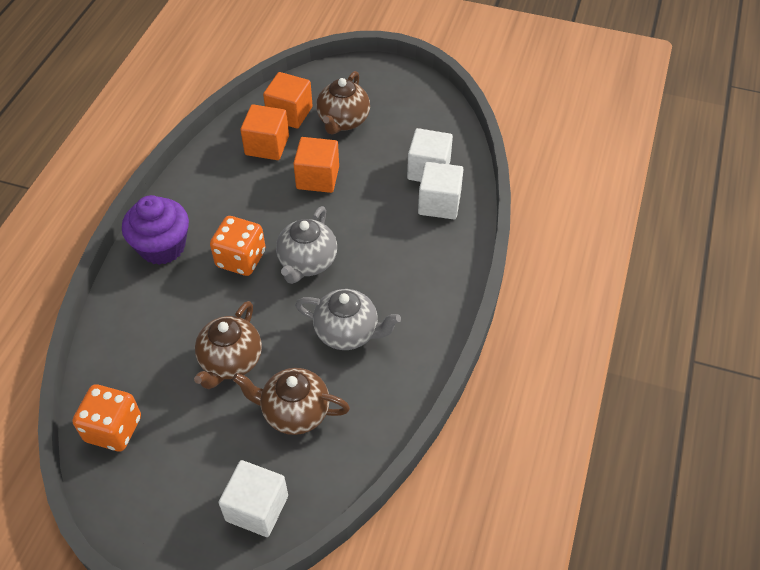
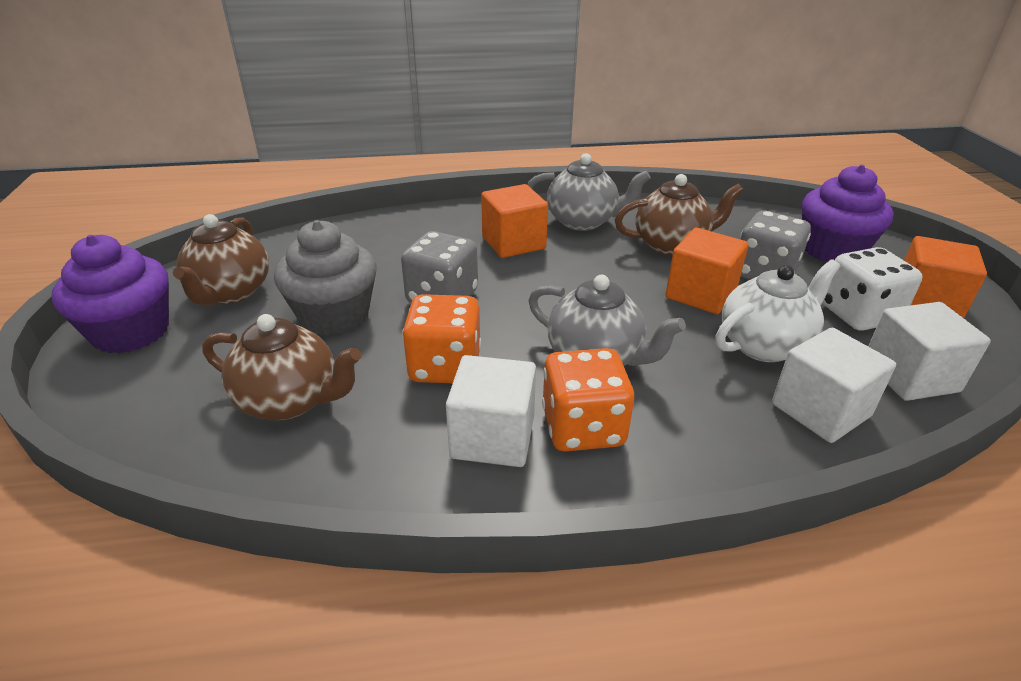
grey cupcake: none = 0 -> [274,220,377,336] = 1
grey dice: none = 0 -> [401,231,478,303] [740,211,811,280] = 2
purple cupcake: [122,195,189,265] = 1 -> [51,235,169,354] [802,165,894,262] = 2
white dice: none = 0 -> [823,247,923,331] = 1
white teapot: none = 0 -> [716,259,840,362] = 1

